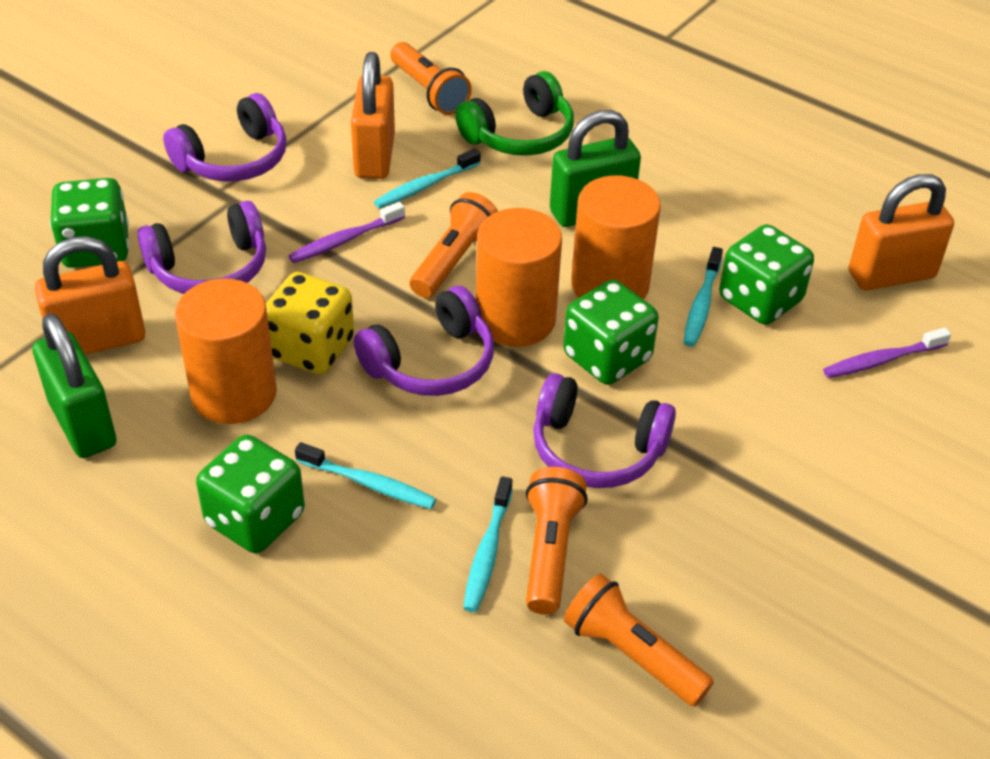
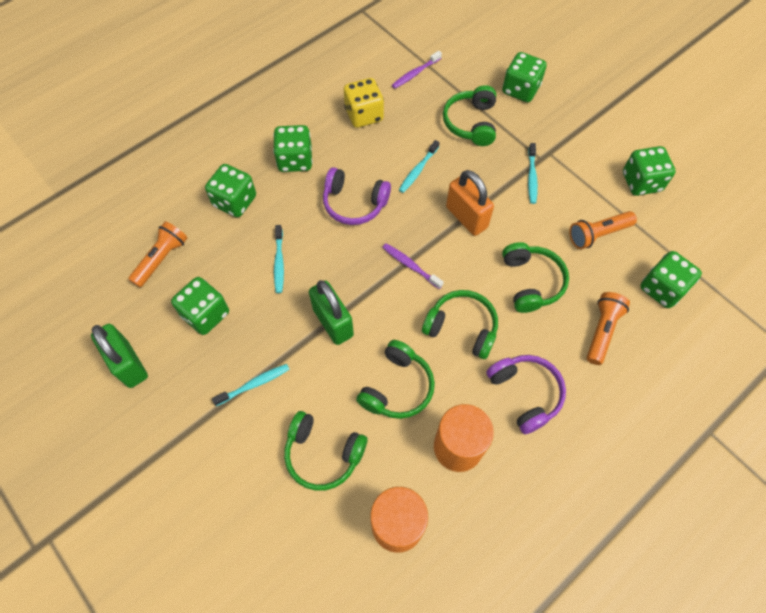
green dice: [50,178,129,268] [196,435,305,553] [563,279,659,385] [719,224,814,325] = 4 -> [171,277,229,335] [205,164,256,217] [273,125,313,172] [502,52,547,102] [623,146,676,196] [640,251,702,308] = 6
green headphones: [455,71,574,156] = 1 -> [284,411,367,491] [356,340,435,419] [422,290,498,359] [443,85,496,146] [502,242,569,313] = 5
orange cylinder: [175,279,277,424] [476,208,562,347] [571,175,661,300] = 3 -> [370,487,428,553] [434,404,494,472] = 2
orange flashlight: [390,42,472,115] [410,192,498,298] [526,467,588,615] [564,573,714,707] = 4 -> [128,221,187,287] [569,211,637,249] [586,292,630,365] = 3
orange padlock: [35,236,146,355] [351,52,395,179] [849,174,954,290] = 3 -> [446,170,494,236] = 1
purple headphones: [137,201,266,294] [163,93,287,181] [354,286,494,396] [533,373,676,488] = 4 -> [323,167,391,225] [486,355,566,434] = 2

